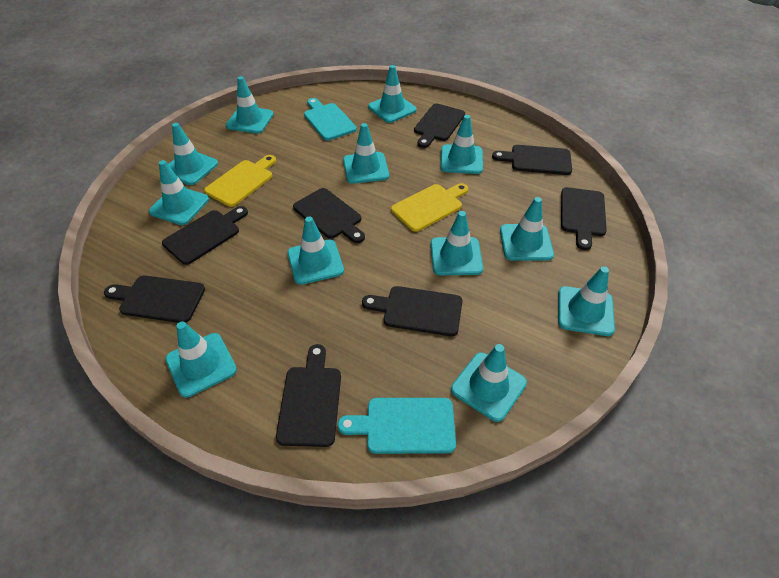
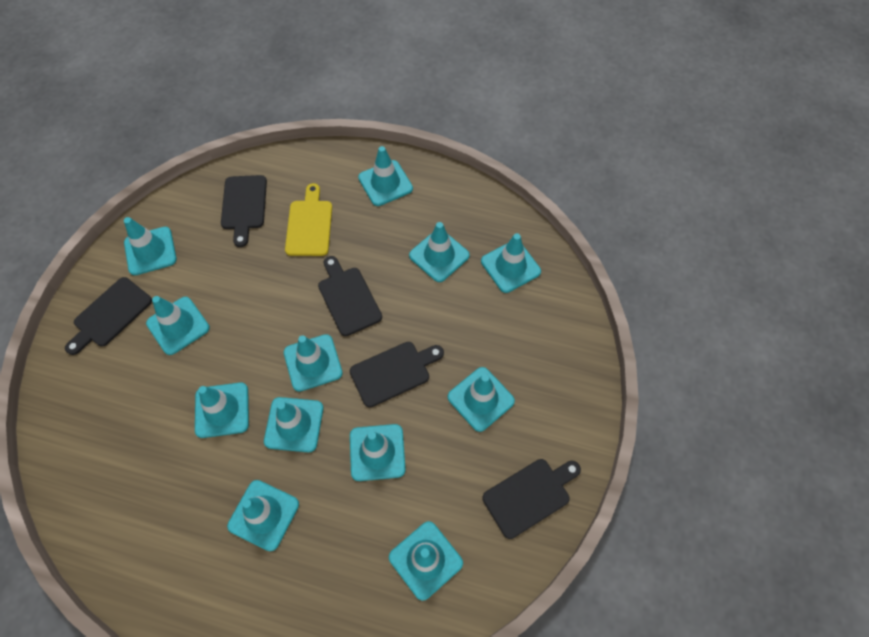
black cutting board: [104,275,205,323] [162,206,248,265] [276,344,341,447] [293,188,365,243] [362,286,462,336] [414,103,465,148] [492,145,572,175] [561,187,607,250] = 8 -> [65,277,152,355] [221,175,267,247] [318,256,382,336] [350,342,444,408] [482,459,581,539] = 5
turquoise cutting board: [304,98,357,141] [337,398,456,454] = 2 -> none = 0
yellow cutting board: [204,155,276,207] [391,183,469,232] = 2 -> [285,183,332,256] = 1

